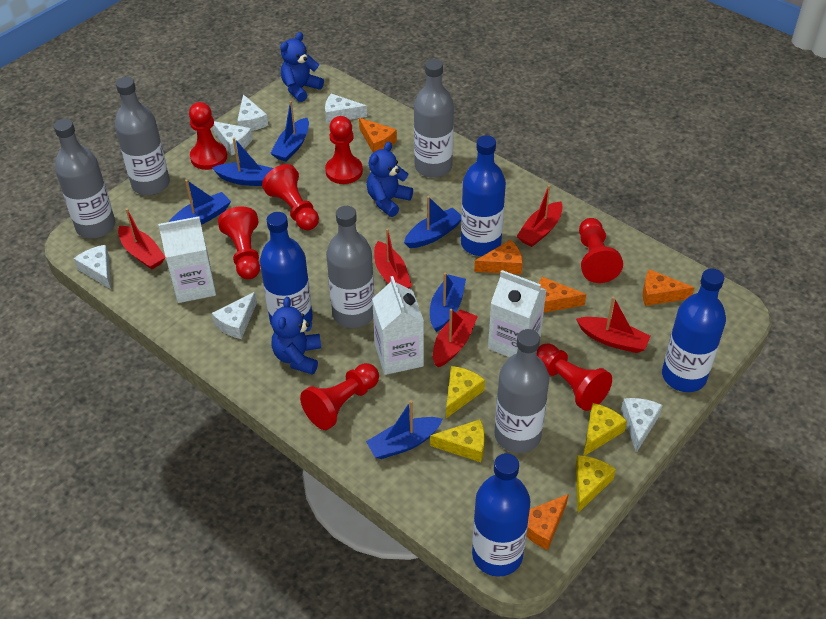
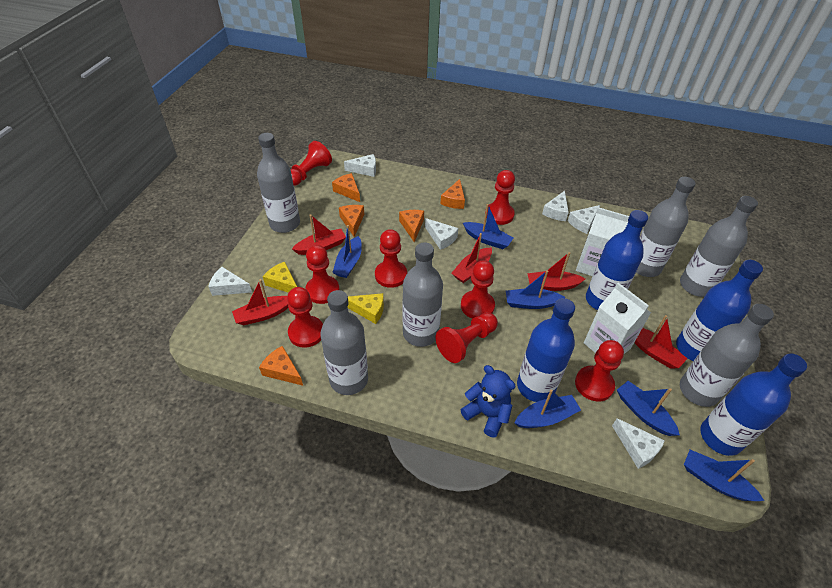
blue teddy bear: [271,297,321,375] [280,32,324,102] [367,142,413,217] = 3 -> [460,365,515,437] = 1
grey bottle: [54,119,115,239] [115,77,170,195] [326,206,375,328] [414,59,454,178] [495,329,550,453] = 5 -> [257,133,300,233] [320,290,368,395] [403,242,443,347] [636,177,696,277] [680,196,758,297] [680,304,774,407] = 6
red pawn: [189,102,227,170] [218,206,260,279] [262,164,319,230] [300,363,379,430] [325,116,363,184] [537,343,612,411] [579,218,623,283] = 7 -> [287,287,323,348] [290,141,332,186] [305,245,339,304] [375,229,407,288] [436,312,498,363] [461,260,495,319] [485,170,515,225] [575,340,624,402] = 8
white carton: [158,216,216,303] [372,276,424,375] [488,270,546,357] = 3 -> [576,207,629,276] [584,283,651,354] = 2
yellow cheese: [430,419,485,462] [446,366,485,418] [575,455,616,513] [583,403,627,456] = 4 -> [263,262,297,293] [348,293,384,324] = 2

